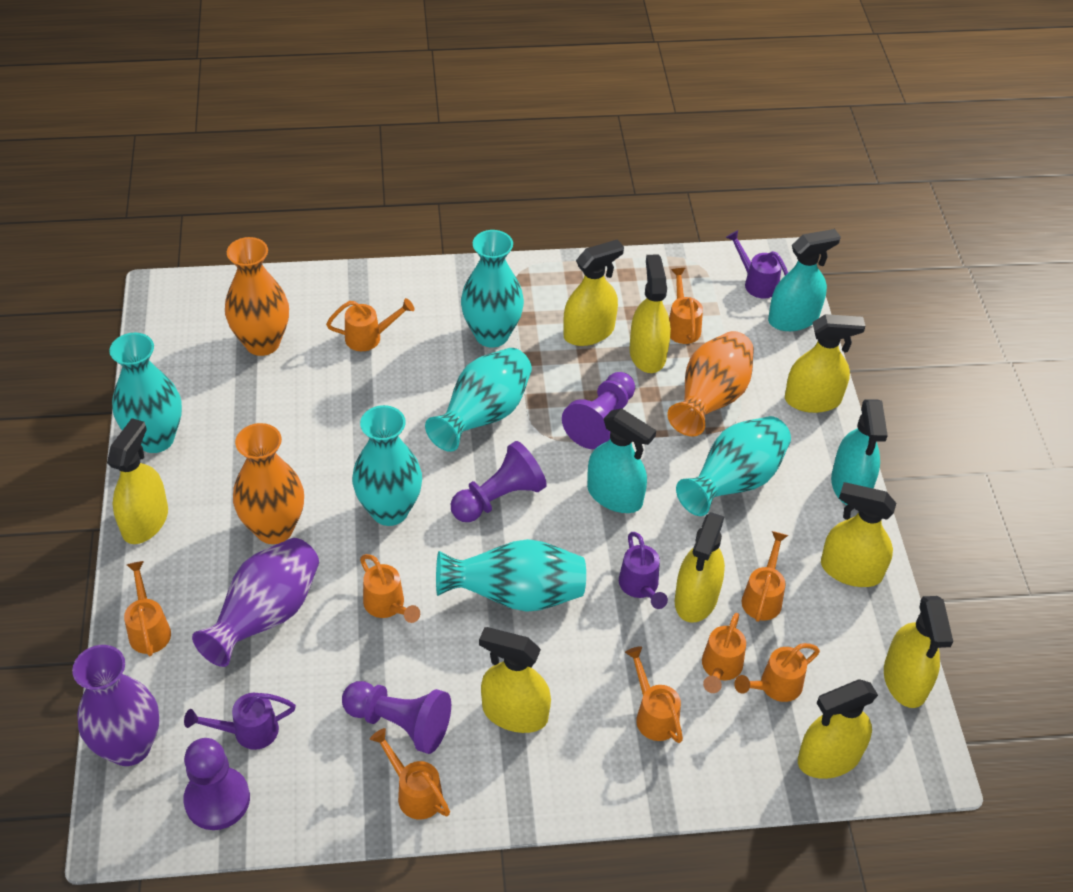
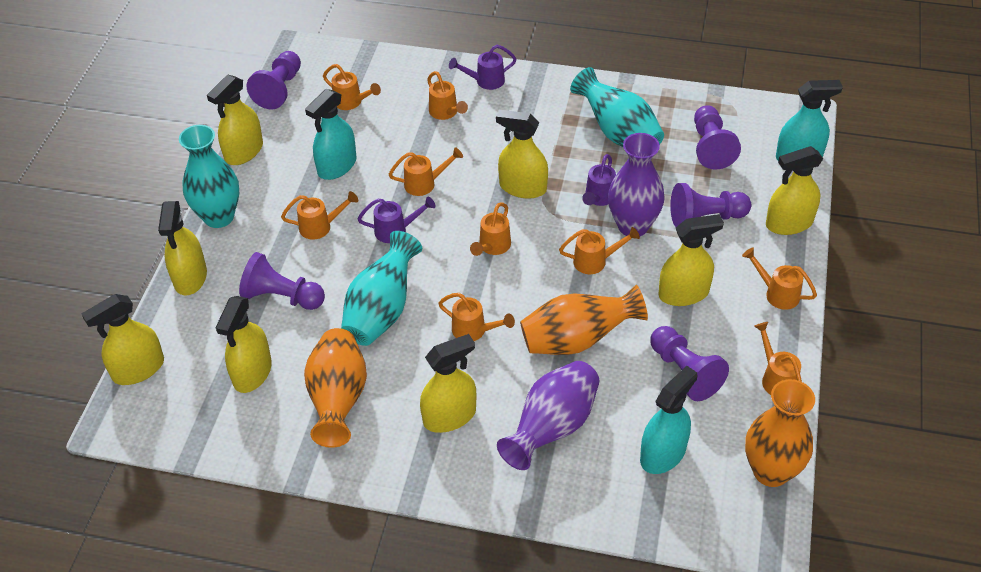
purple pawn: [183,738,250,830] [342,681,451,754] [451,441,547,522] [562,372,635,449] = 4 -> [239,252,325,310] [246,51,301,109] [651,326,729,401] [670,183,751,227] [694,105,741,170] = 5
turquoise vase: [109,333,182,453] [352,405,422,526] [425,348,532,452] [436,539,586,612] [461,230,524,347] [676,416,791,516] = 6 -> [179,125,239,228] [341,231,422,346] [570,67,664,147] = 3
yellow spray bottle: [107,418,168,544] [479,627,551,733] [564,239,624,346] [629,254,671,373] [675,512,725,623] [785,314,865,413] [798,679,878,779] [821,482,896,587] [884,596,953,708] = 9 -> [82,294,164,385] [158,201,207,296] [207,75,263,165] [215,296,272,393] [420,334,476,433] [496,110,548,199] [658,214,724,306] [766,146,823,235] = 8

